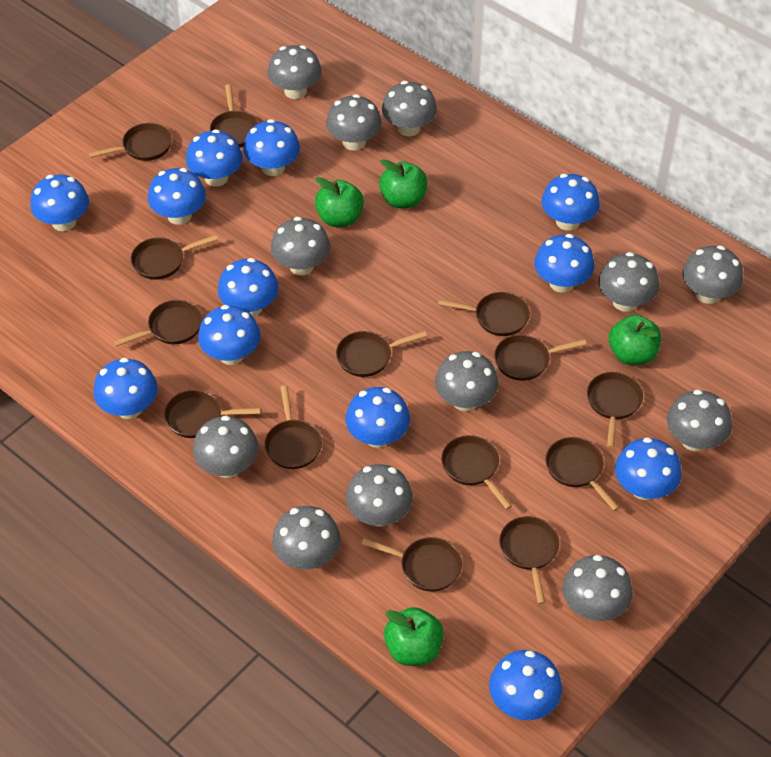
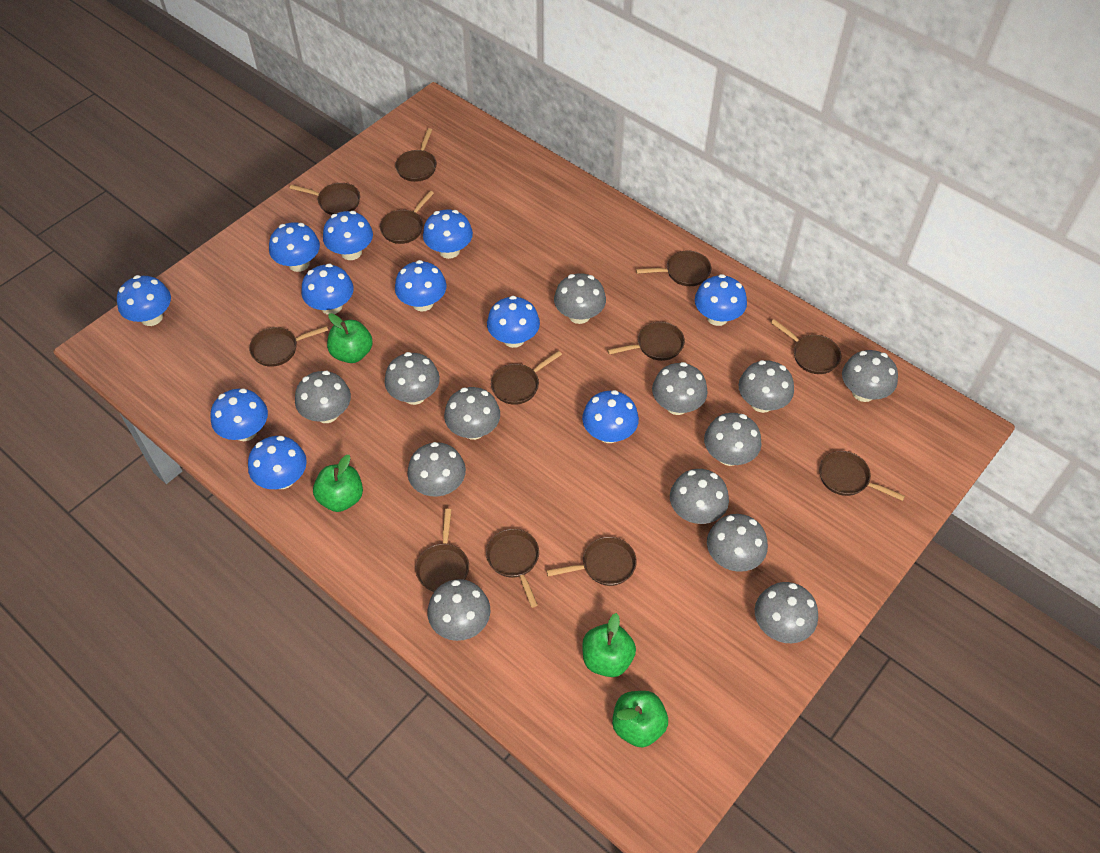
blue mushroom: [30,175,89,231] [94,357,158,419] [148,168,206,225] [186,129,243,187] [198,305,260,365] [218,258,278,317] [244,119,300,176] [346,387,410,448] [489,650,562,720] [534,234,595,293] [541,174,600,231] [615,437,682,500] = 12 -> [117,275,171,326] [210,389,268,441] [248,436,307,489] [269,222,320,272] [302,264,354,315] [323,211,373,260] [395,260,447,311] [423,209,473,259] [487,296,540,348] [582,390,639,443] [695,274,747,326] = 11
brown pan: [89,123,172,161] [114,300,202,347] [131,235,218,280] [164,390,261,438] [210,84,258,147] [265,385,322,469] [336,331,427,377] [362,537,462,592] [438,292,530,336] [441,435,512,510] [494,335,587,381] [499,516,559,605] [546,437,620,511] [587,372,643,448] = 14 -> [249,326,328,367] [289,183,360,215] [380,191,434,244] [395,128,437,182] [415,509,469,592] [486,529,539,608] [491,351,562,405] [546,537,637,586] [607,322,685,361] [636,250,711,286] [771,319,841,374] [819,451,905,501] = 12
grey mushroom: [193,415,259,478] [267,45,322,99] [271,217,330,275] [272,506,341,569] [326,94,382,151] [346,464,413,527] [382,81,437,136] [435,351,498,411] [563,555,633,621] [598,252,659,312] [667,389,732,451] [682,245,743,304] = 12 -> [295,371,351,423] [385,352,440,405] [407,442,466,496] [427,579,490,641] [444,387,500,440] [554,273,606,324] [652,362,708,415] [670,469,729,524] [704,413,762,466] [707,514,768,572] [739,360,794,413] [755,582,818,643] [842,350,898,402] = 13

